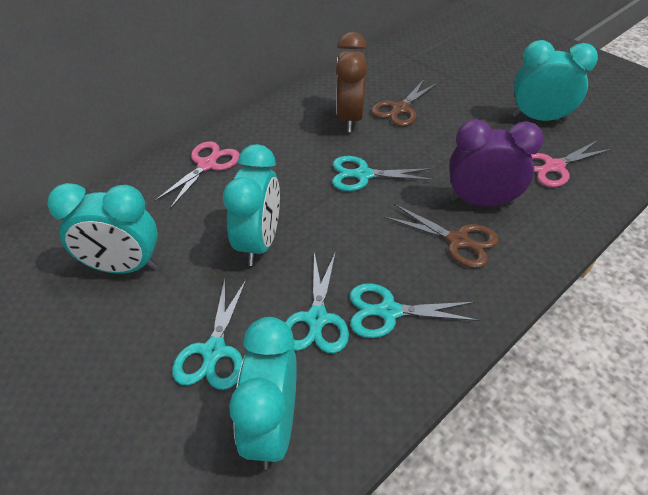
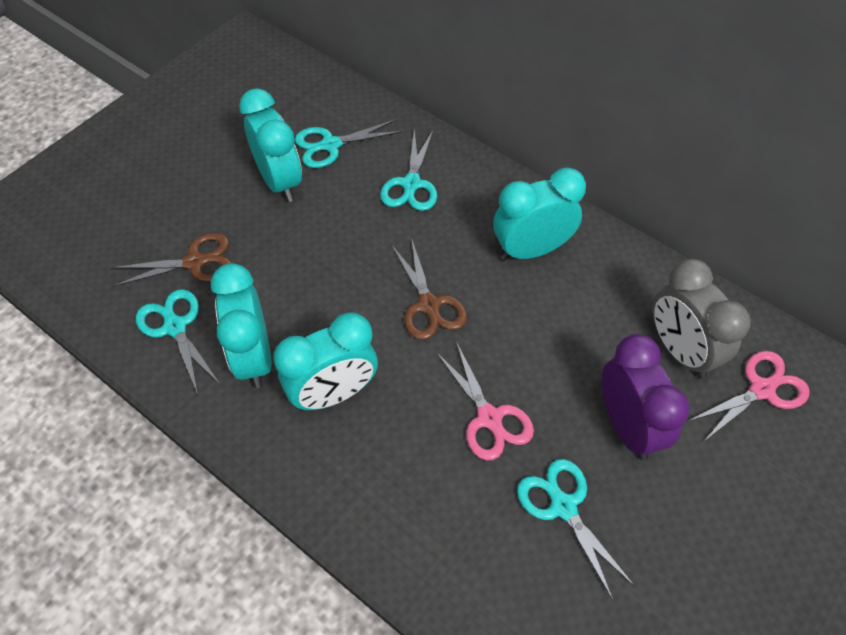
brown clock: [336,32,367,132] = 1 -> none = 0
grey clock: none = 0 -> [653,259,751,379] = 1

